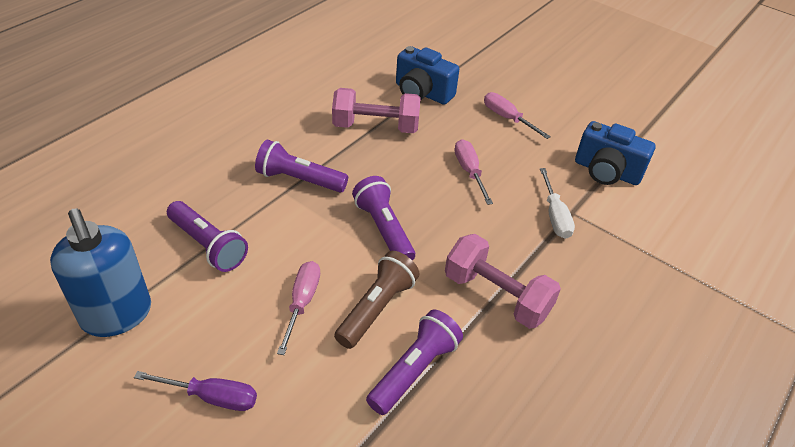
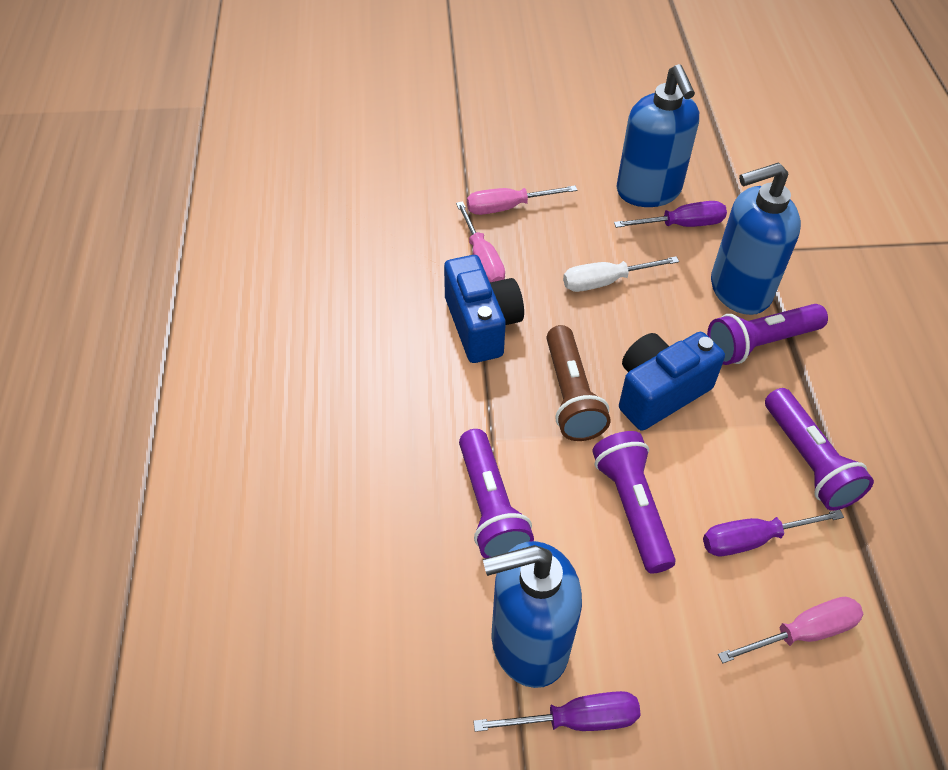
blue soap dispenser: [50,208,151,337] = 1 -> [483,541,582,688] [617,64,699,207] [711,162,801,315] = 3
pink dumbbell: [332,88,421,133] [445,234,561,329] = 2 -> none = 0
purple screwdriver: [134,371,257,411] = 1 -> [473,691,641,732] [614,201,727,228] [703,510,844,556] = 3

